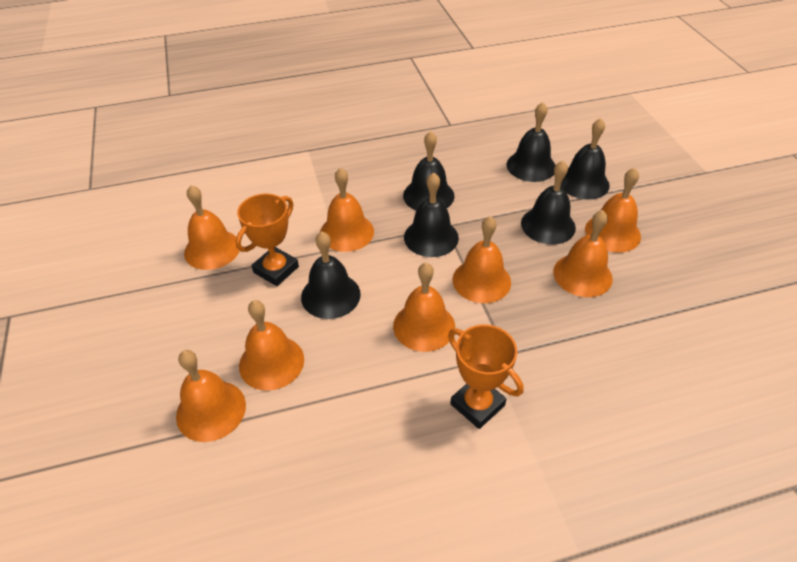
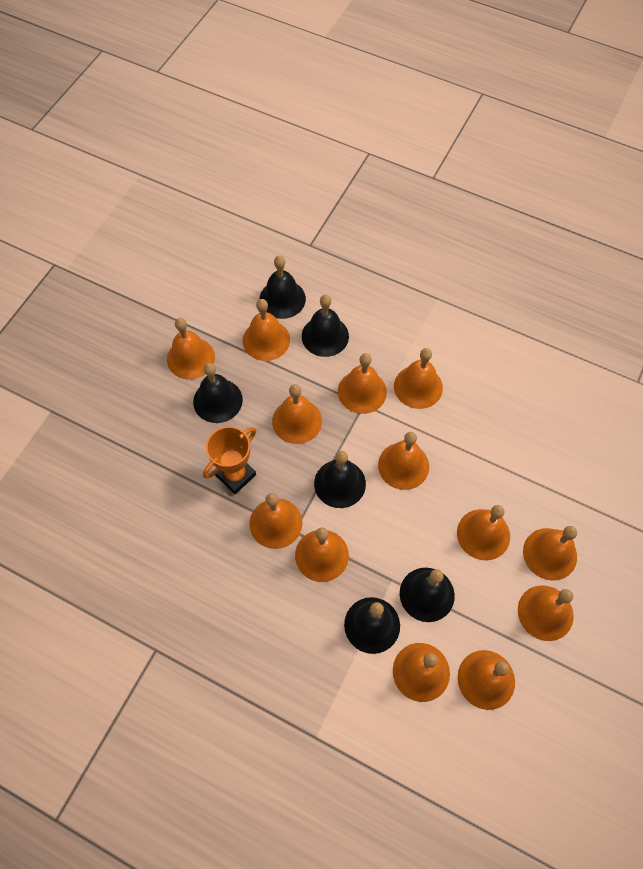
orange bell: [176,350,246,442] [184,185,239,270] [239,300,304,391] [320,168,374,252] [393,263,455,352] [453,216,511,303] [553,210,613,297] [585,168,641,253] = 8 -> [167,318,215,379] [243,299,290,361] [249,493,302,549] [272,384,322,444] [295,527,349,582] [338,353,387,414] [378,432,429,490] [393,643,450,702] [394,348,443,409] [457,505,510,560] [457,650,515,710] [518,585,574,641] [523,526,577,581] = 13
orange trophy: [236,194,299,286] [448,325,523,429] = 2 -> [203,426,256,494] = 1

